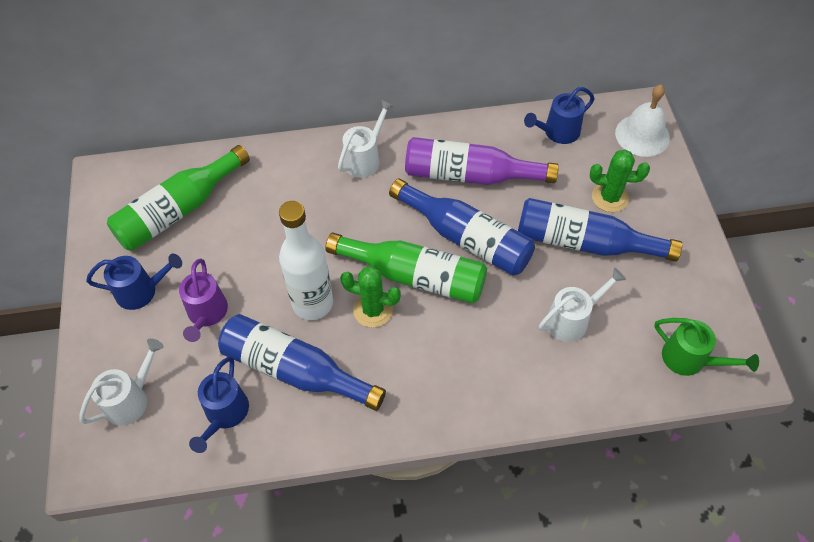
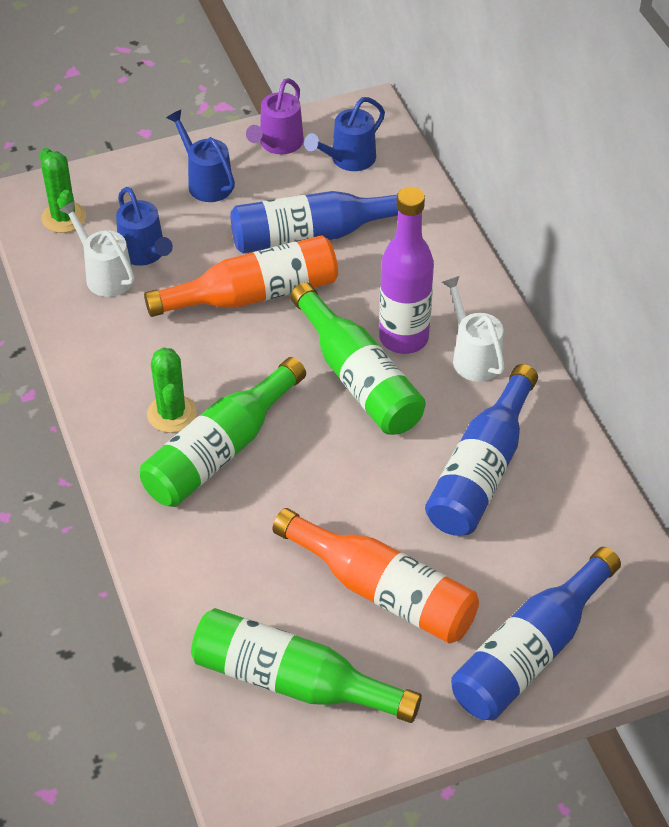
green bottle: [107,145,250,251] [326,233,487,304] = 2 -> [140,357,306,507] [191,608,422,723] [290,282,426,435] = 3
green watering can: [654,318,759,376] = 1 -> none = 0
orange bottle: none = 0 -> [144,235,338,317] [272,508,479,644] = 2
white bell: [615,85,670,157] = 1 -> none = 0
white bottle: [279,201,333,320] = 1 -> none = 0
white watering can: [79,338,164,426] [338,100,394,178] [539,268,626,342] = 3 -> [59,201,134,297] [442,276,505,382] = 2

